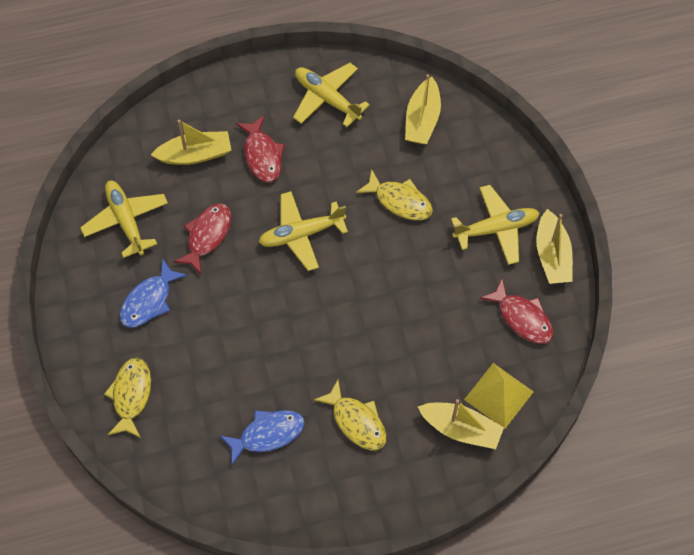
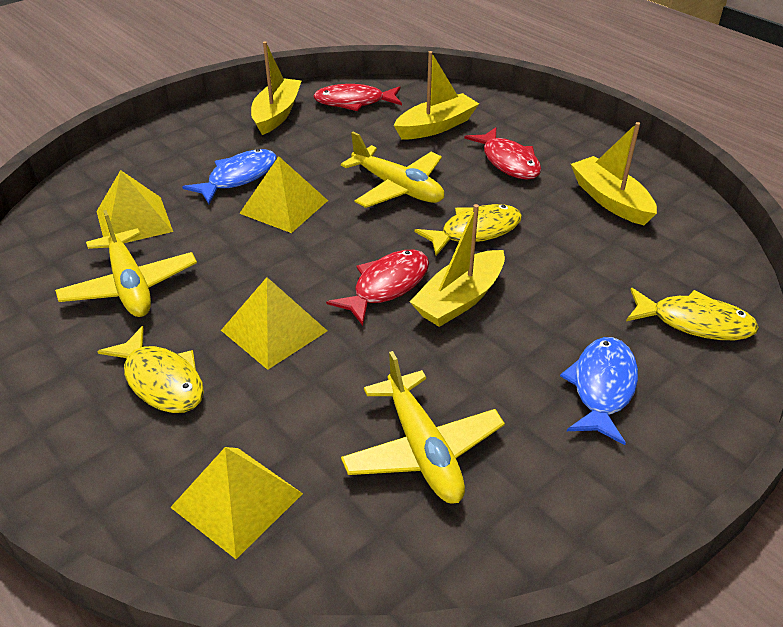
yellow plane: [80,181,168,258] [259,191,348,271] [293,63,370,127] [451,185,540,265] = 4 -> [55,210,197,317] [341,132,444,208] [341,351,505,504] = 3
yellow pyramid: [464,363,534,429] = 1 -> [97,170,173,243] [170,447,303,559] [221,277,327,370] [239,156,328,233] = 4

